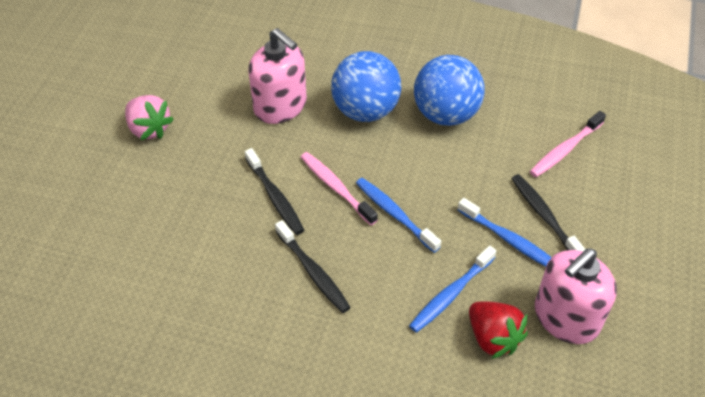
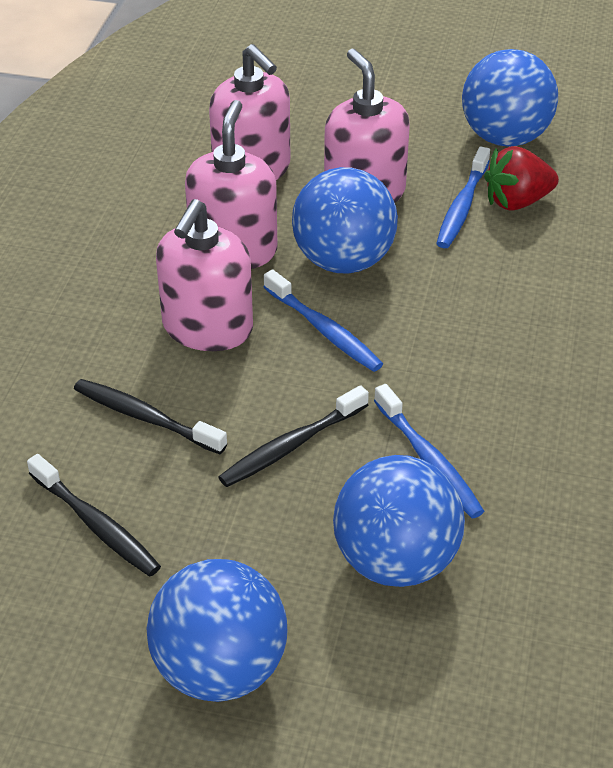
blue ball: [331,51,401,122] [414,55,485,126] = 2 -> [147,559,288,702] [292,167,398,273] [333,455,465,587] [462,49,558,147] = 4
pink soap dispenser: [248,28,307,124] [535,248,617,344] = 2 -> [156,199,253,351] [185,100,277,269] [209,44,290,180] [324,49,410,202] = 4
pink strawberry: [125,95,174,140] = 1 -> none = 0
pink toothbrush: [301,152,378,225] [530,111,606,177] = 2 -> none = 0

